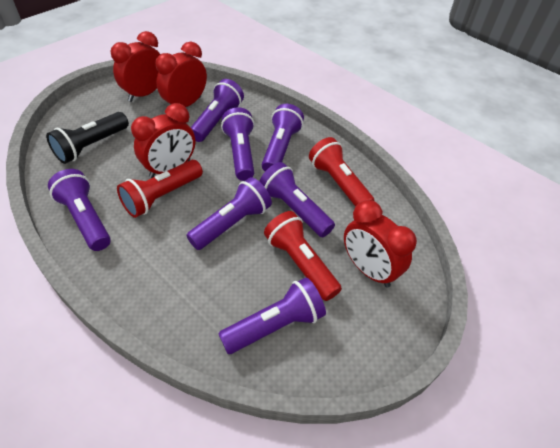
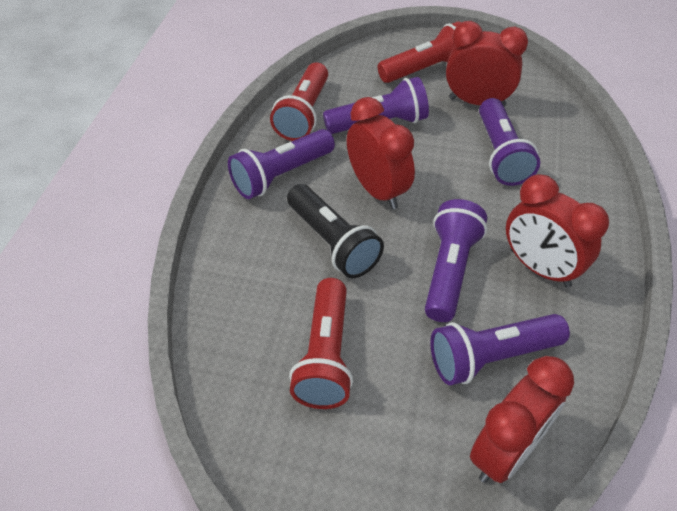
purple flashlight: [48,169,111,251] [186,177,272,250] [191,79,244,142] [218,277,326,354] [221,107,255,181] [259,162,335,237] [262,104,304,171] = 7 -> [228,129,335,199] [323,77,429,134] [425,199,487,322] [430,314,570,385] [479,98,540,186] = 5

